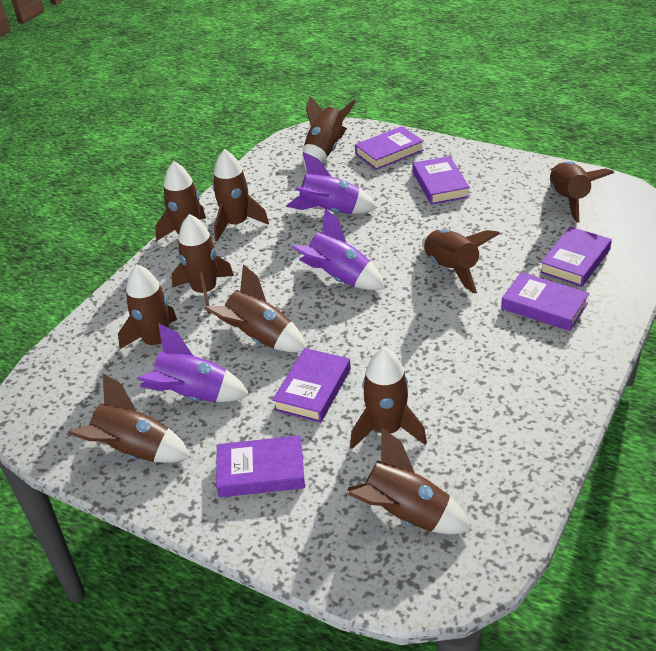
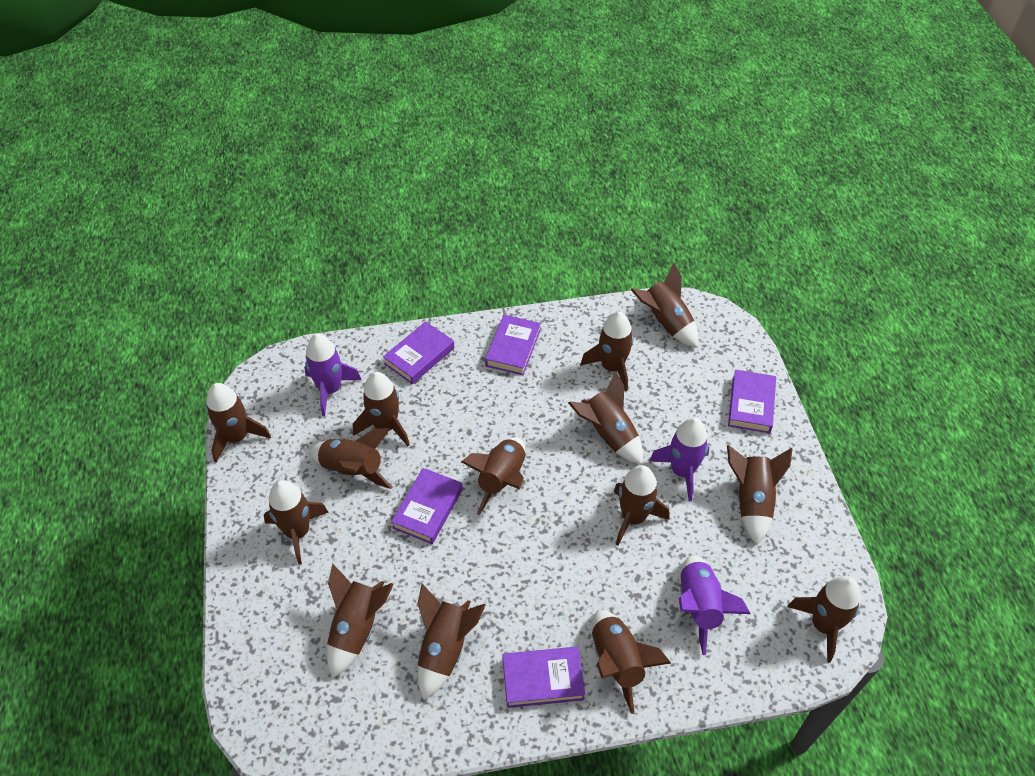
brown rocket: [68,373,191,463] [118,265,177,349] [155,161,206,241] [171,214,234,314] [204,264,306,352] [212,149,269,241] [303,96,356,170] [348,428,472,534] [350,347,427,449] [422,229,500,294] [550,161,614,223] = 11 -> [206,383,271,463] [264,480,329,565] [310,428,392,489] [327,563,394,678] [353,372,410,446] [417,584,486,700] [461,437,525,515] [568,371,643,465] [581,311,634,392] [592,610,671,714] [614,465,670,545] [631,263,698,348] [727,445,793,545] [787,576,861,662] = 14
purple book: [216,435,305,497] [272,348,351,423] [355,126,424,170] [413,156,470,205] [501,272,589,331] [540,226,612,287] = 6 -> [383,321,454,384] [391,468,463,544] [485,315,541,375] [502,647,585,708] [728,369,776,434] = 5

